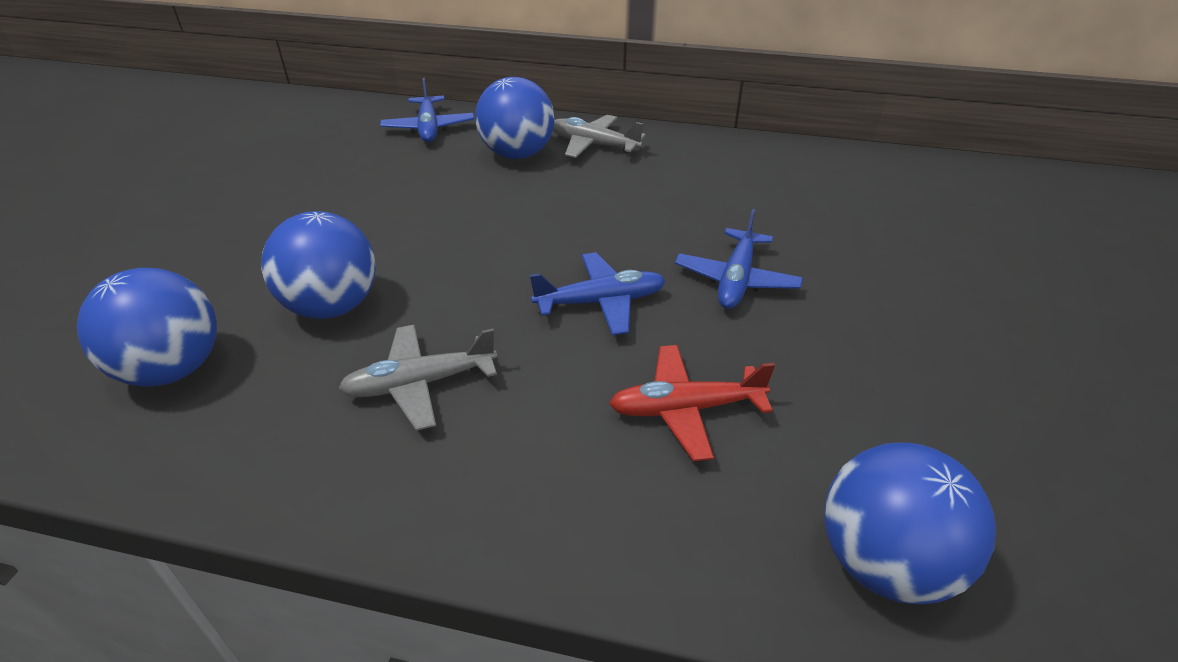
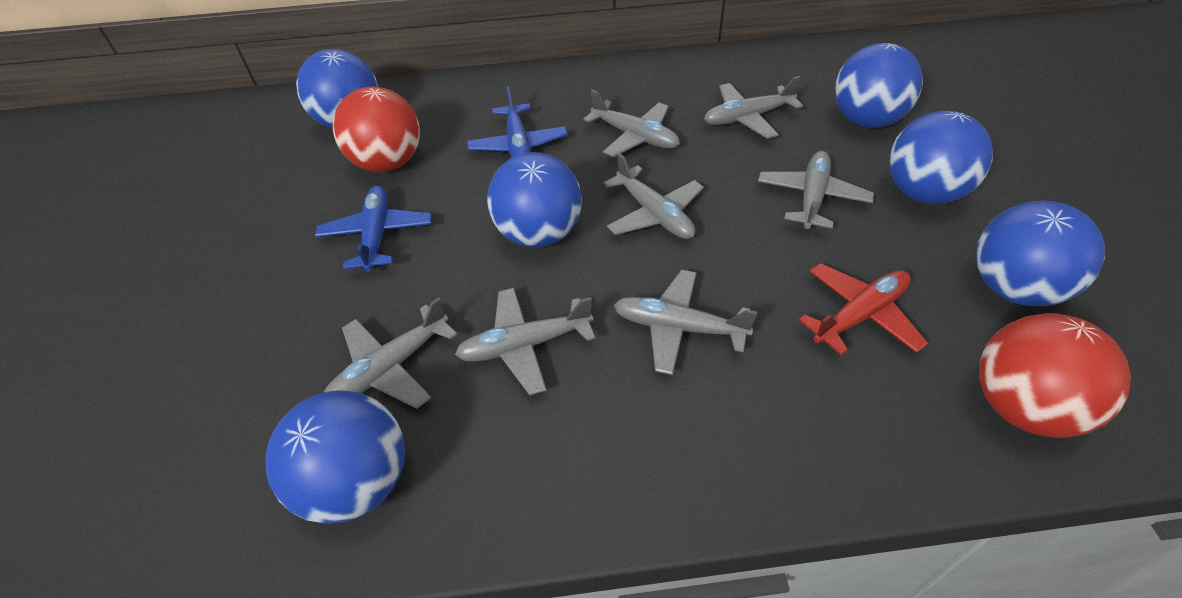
blue ball: [77,268,217,387] [261,211,376,319] [475,77,555,159] [824,443,996,604] = 4 -> [266,390,405,524] [296,49,378,128] [487,152,582,247] [835,43,923,128] [889,111,993,204] [976,200,1105,306] = 6
blue plane: [380,78,474,142] [530,252,666,335] [675,209,803,309] = 3 -> [315,186,432,272] [467,86,568,158] = 2
grey plane: [338,325,497,431] [553,115,646,158] = 2 -> [324,297,458,409] [455,288,595,395] [584,90,680,157] [604,153,704,239] [614,270,758,375] [704,76,803,139] [758,151,874,229] = 7
red ball: none = 0 -> [333,86,420,172] [979,313,1131,438] = 2

